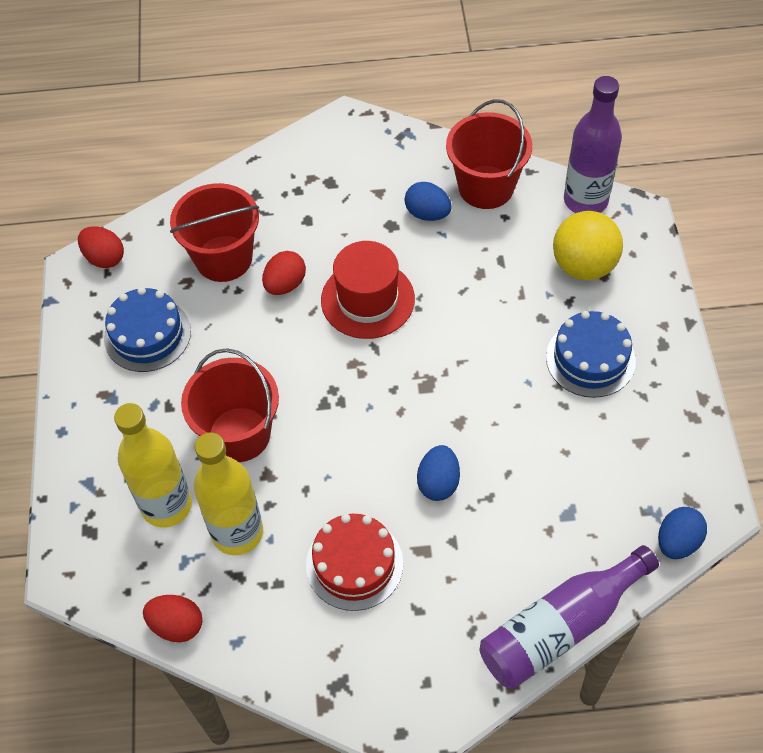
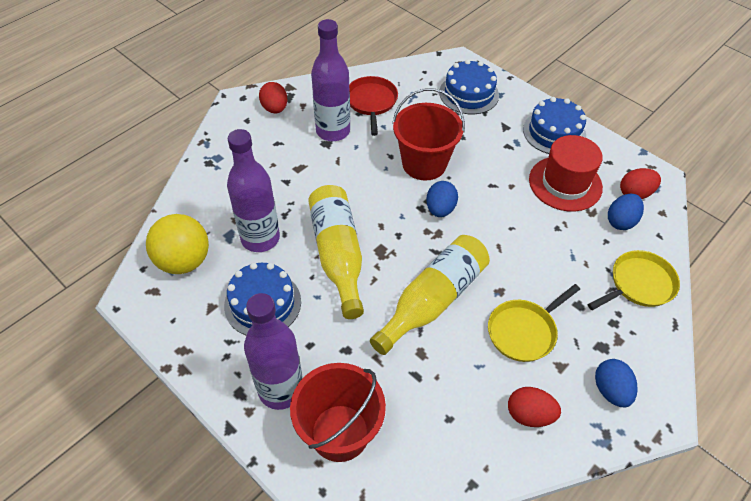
blue cake: [104,287,191,372] [546,311,636,398] = 2 -> [224,263,301,336] [439,59,499,114] [523,97,586,154] = 3
purple bottle: [479,545,659,689] [564,76,622,213] = 2 -> [227,129,280,252] [244,293,303,410] [311,19,350,141] = 3
red bucket: [170,183,259,282] [181,348,279,462] [446,99,532,209] = 3 -> [290,363,386,462] [392,88,465,180] = 2
red cake: [306,514,403,611] = 1 -> none = 0
red pan: none = 0 -> [349,76,398,136] = 1
yellow pan: none = 0 -> [488,284,580,362] [587,250,680,310] = 2

